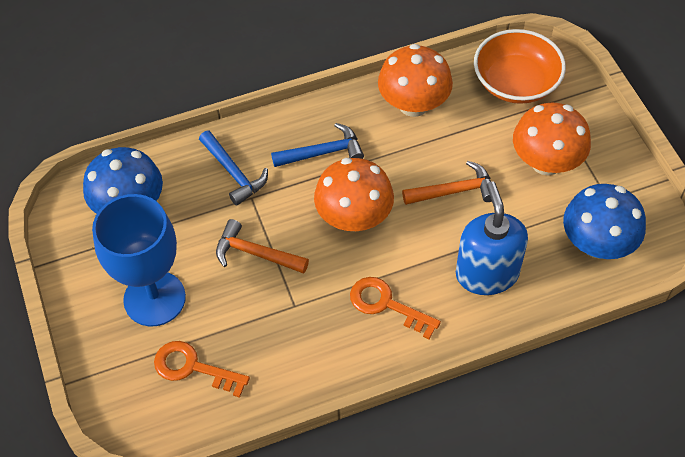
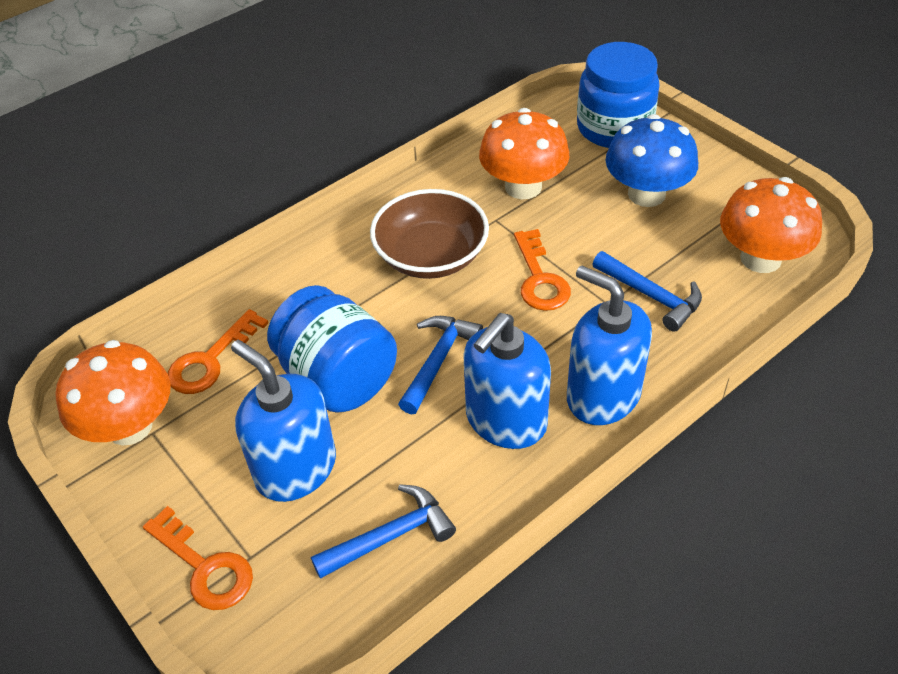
blue goblet: [92,194,186,326] = 1 -> none = 0
blue hammer: [199,131,268,206] [271,123,364,167] = 2 -> [311,484,456,579] [398,316,483,414] [593,251,702,332] = 3
blue jar: none = 0 -> [267,285,397,413] [577,42,659,148] = 2
blue mushroom: [83,147,163,214] [563,184,646,259] = 2 -> [605,114,698,207] = 1
blue soap dispenser: [456,181,528,295] = 1 -> [231,340,336,502] [463,313,551,449] [567,265,652,425] = 3
brown bowl: none = 0 -> [370,189,489,279] = 1
orange bowl: [474,29,566,104] = 1 -> none = 0
orange hammer: [216,219,309,274] [402,161,492,205] = 2 -> none = 0
orange key: [154,341,250,398] [350,277,441,339] = 2 -> [143,506,253,610] [168,309,268,394] [514,229,571,311] = 3

